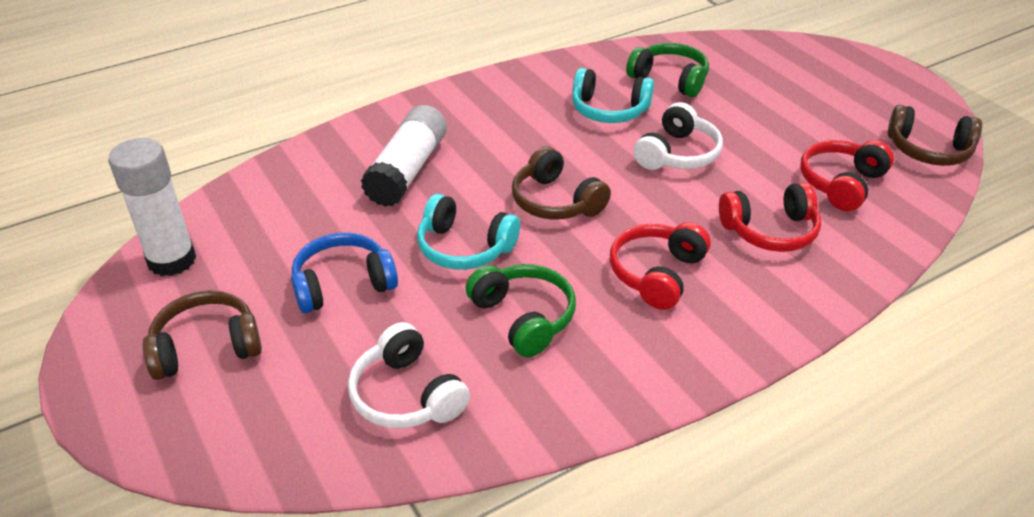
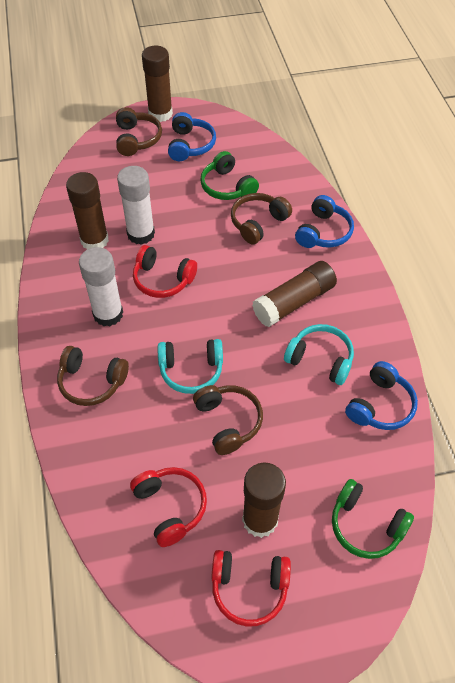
blue headphones: [291,233,398,313] = 1 -> [168,112,216,161] [295,195,354,248] [345,361,418,430] = 3
brown glue stick: none = 0 -> [66,172,109,250] [142,46,173,122] [242,463,286,538] [252,261,337,327] = 4
brown headphones: [142,290,262,380] [512,146,611,220] [888,105,982,166] = 3 -> [57,346,129,406] [116,107,162,156] [193,385,263,455] [231,193,292,244] = 4
white headphones: [348,322,470,428] [633,102,723,170] = 2 -> none = 0

